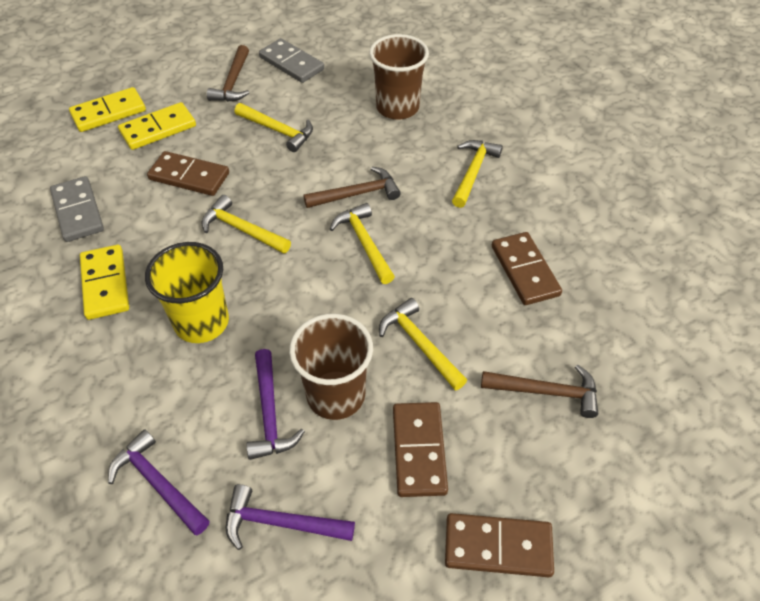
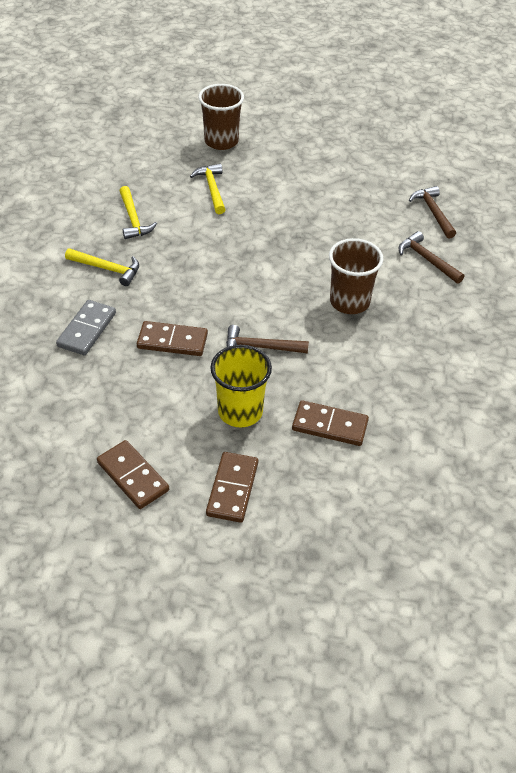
grey domino: [50,176,104,242] [259,38,324,83] = 2 -> [56,300,116,355] = 1
purple hammer: [108,429,209,535] [226,484,355,550] [246,349,305,460] = 3 -> none = 0
yellow domino: [69,87,146,132] [80,245,129,320] [118,102,196,150] = 3 -> none = 0
yellow hammer: [202,195,291,254] [235,103,313,152] [330,203,395,284] [379,298,467,391] [452,140,503,208] = 5 -> [65,248,139,286] [120,186,157,239] [190,164,226,214] = 3

